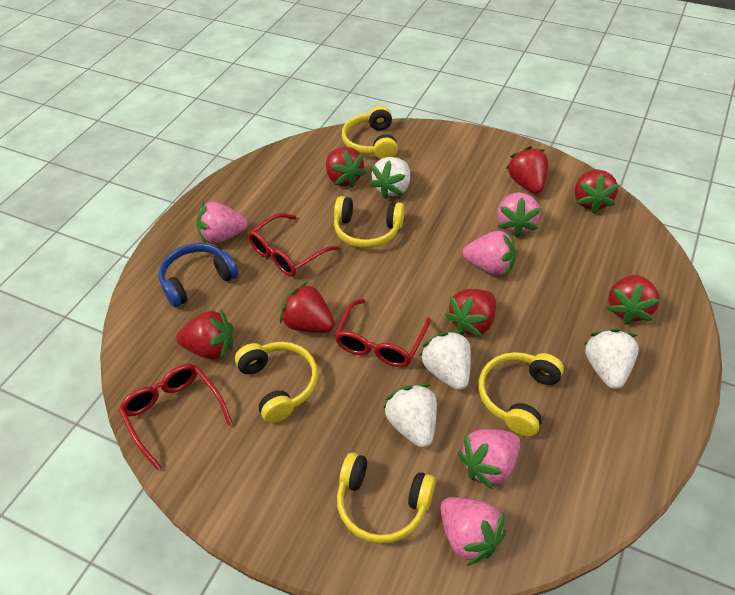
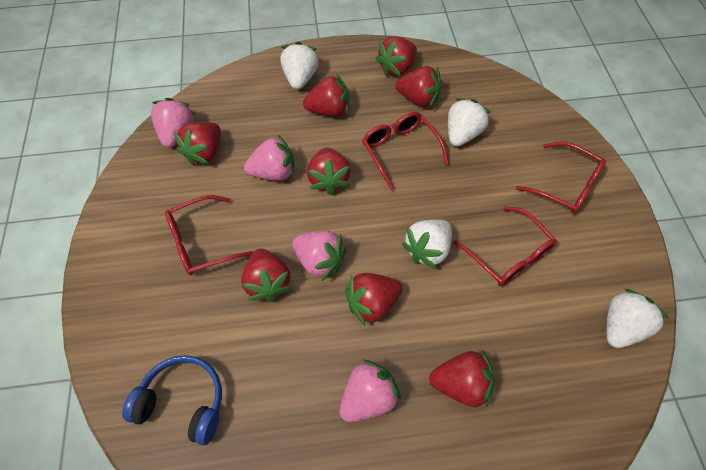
pink strawberry: [196,202,248,244] [440,497,506,566] [458,429,520,490] [463,231,516,276] [497,192,541,238] = 5 -> [151,98,195,148] [244,135,294,181] [292,231,347,281] [339,360,401,422] = 4
red glasses: [119,364,233,470] [248,213,339,277] [334,299,431,367] = 3 -> [165,195,254,275] [362,112,449,190] [454,206,556,286] [515,141,606,214] = 4
red strawberry: [176,309,233,360] [280,282,335,333] [326,147,367,188] [445,289,496,337] [506,146,548,194] [575,170,619,214] [607,275,659,324] = 7 -> [174,122,221,165] [241,249,292,302] [303,74,349,117] [307,148,351,195] [345,273,403,326] [375,37,417,76] [395,66,441,108] [429,351,495,407] = 8
yellow headphones: [235,342,318,423] [334,196,405,248] [337,452,436,544] [342,106,398,159] [479,352,564,437] = 5 -> none = 0

